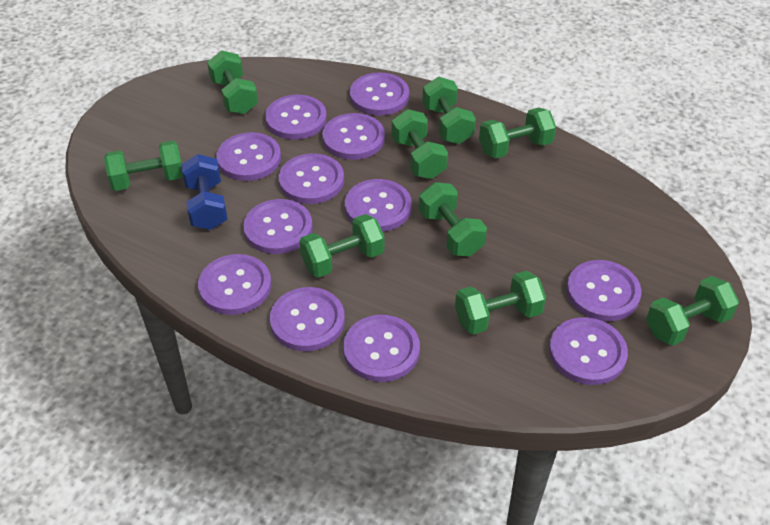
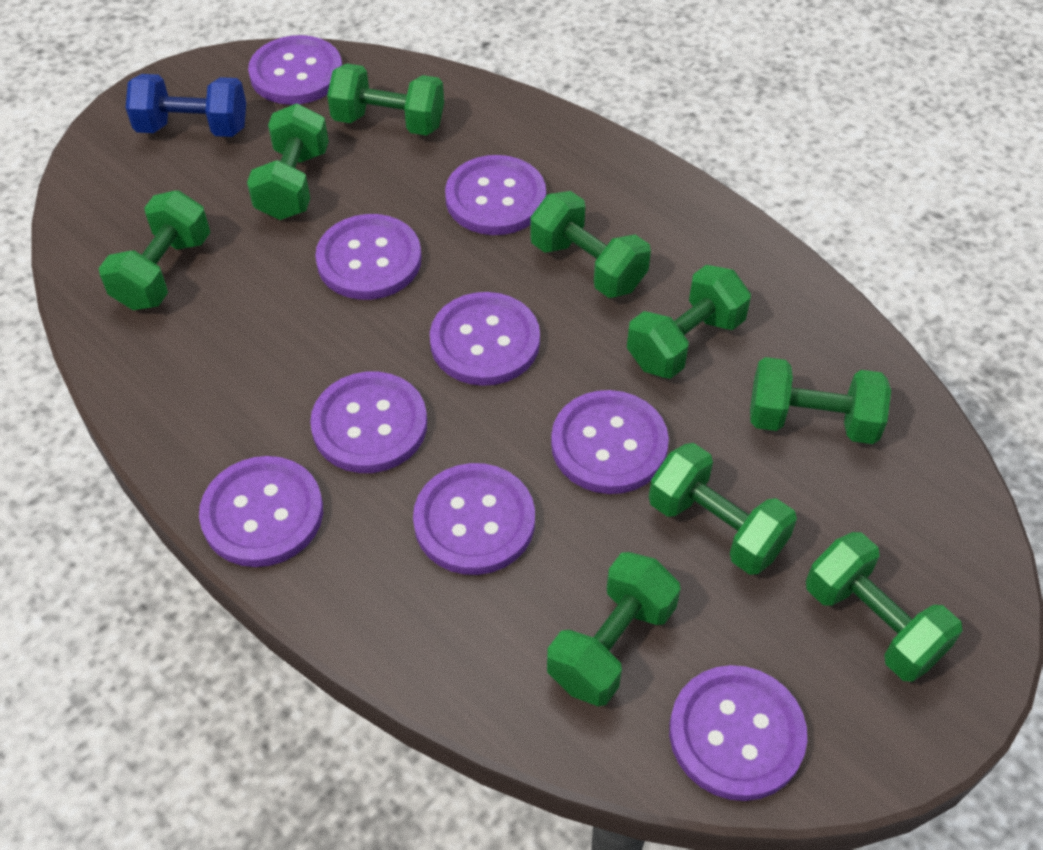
purple button: [198,254,271,315] [216,132,281,181] [243,199,313,254] [265,95,327,139] [270,287,345,351] [279,153,344,204] [322,113,385,160] [343,315,420,382] [345,179,412,232] [350,73,409,116] [549,317,628,385] [567,260,641,321] = 12 -> [199,456,323,567] [248,35,342,105] [310,372,427,473] [315,214,422,300] [413,463,535,575] [430,292,540,386] [445,155,546,235] [551,390,669,494] [669,665,807,801] = 9

